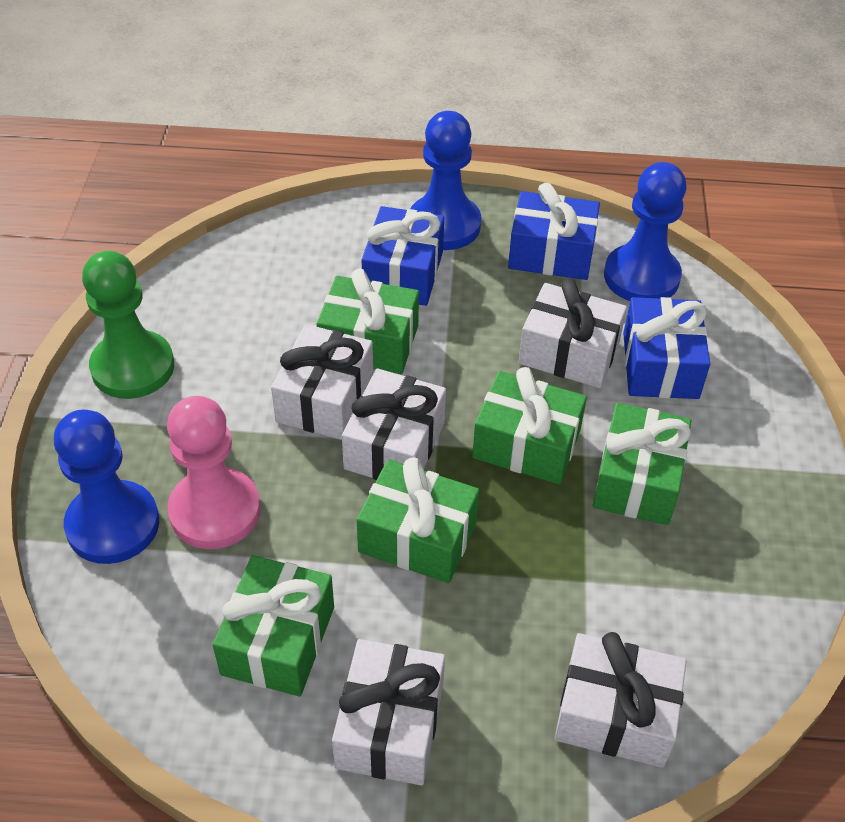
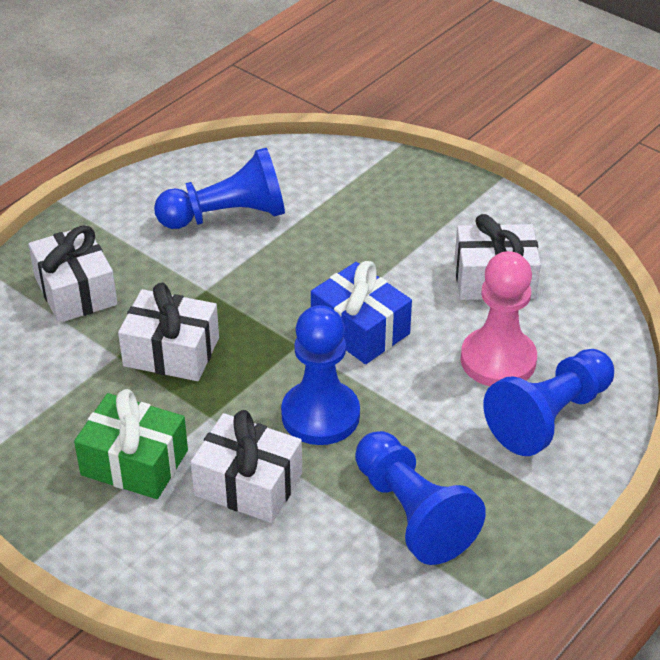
blue gift: [362,206,444,306] [508,183,600,280] [623,297,710,399] = 3 -> [311,261,412,364] = 1
blue pawn: [54,410,159,564] [410,111,481,250] [604,162,687,301] = 3 -> [154,148,285,229] [281,305,360,445] [355,431,486,565] [483,349,614,456] = 4
green gift: [213,555,334,696] [317,268,419,374] [357,457,479,583] [472,367,587,484] [592,403,692,525] = 5 -> [74,389,188,499] = 1
green pawn: [82,251,174,399] = 1 -> none = 0
white gift: [271,324,373,440] [332,639,445,785] [342,368,446,480] [518,278,627,388] [555,632,686,768] = 5 -> [28,225,117,323] [118,283,219,381] [191,410,302,523] [455,214,541,300] = 4

